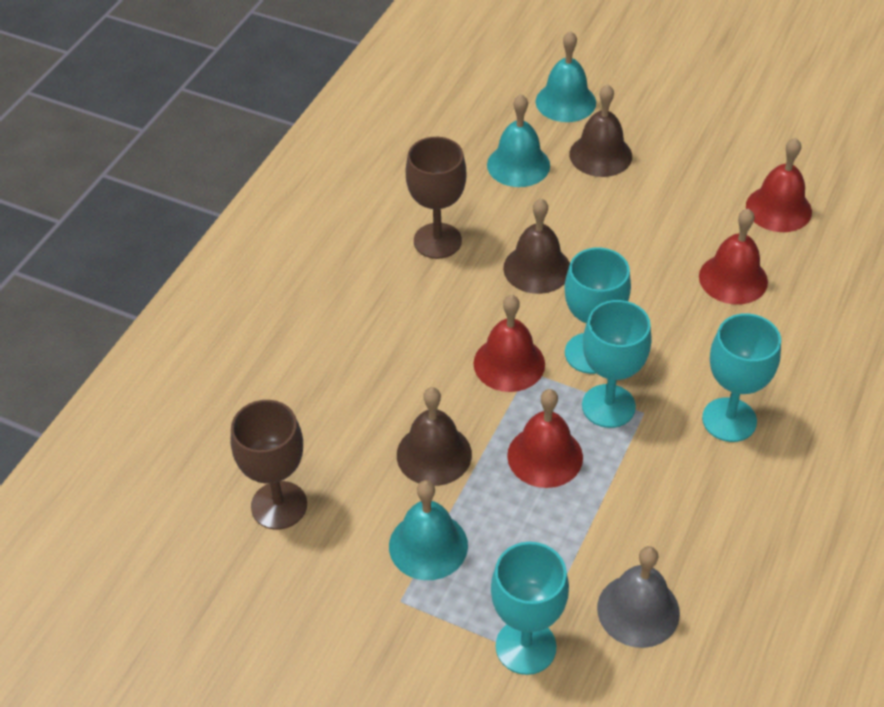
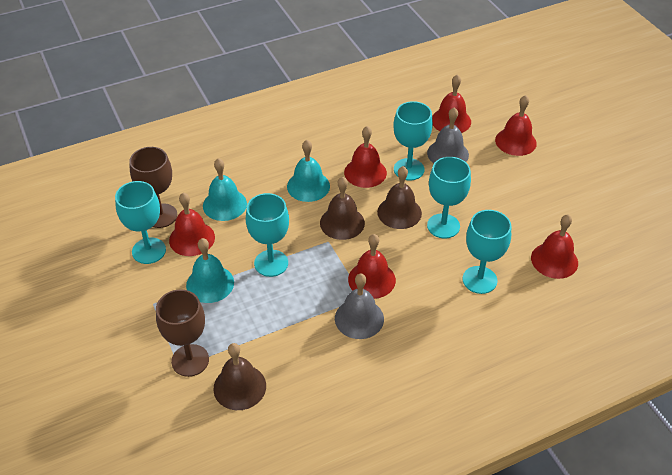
grey bell: [597,546,680,648] = 1 -> [335,273,384,339] [427,107,469,163] = 2
red bell: [473,295,545,392] [507,389,583,488] [699,208,768,304] [746,138,812,232] = 4 -> [169,193,215,256] [344,126,387,188] [348,234,396,299] [432,75,471,133] [495,95,537,156] [531,214,578,279] = 6
turquoise goblet: [491,542,569,675] [565,248,631,374] [582,300,652,428] [702,313,781,442] = 4 -> [115,181,166,264] [246,193,289,277] [393,101,433,180] [427,157,471,238] [463,210,511,294] = 5

